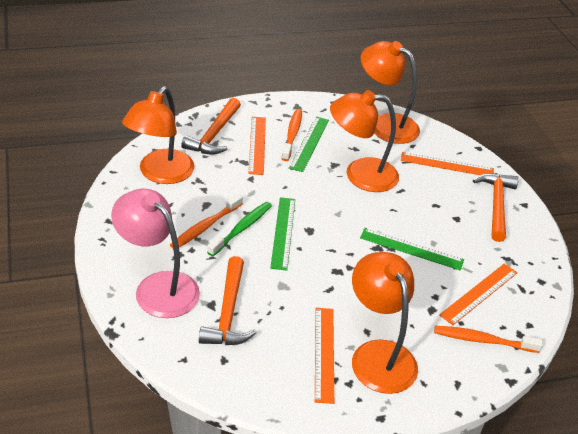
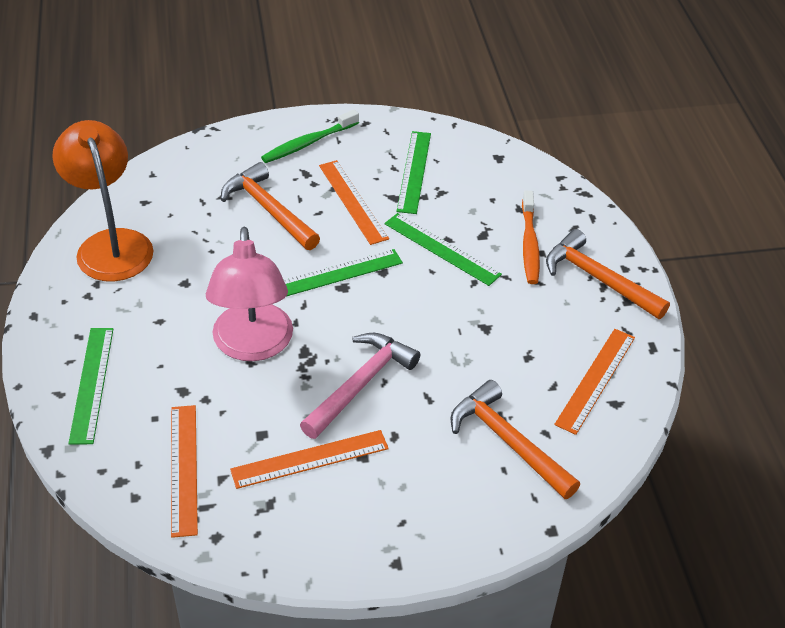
green ruler: [270,197,295,271] [289,117,329,172] [360,228,464,270] = 3 -> [68,328,113,445] [284,249,403,296] [384,213,502,286] [396,131,431,214] = 4
orange lamp: [122,86,194,184] [330,90,399,192] [352,252,418,394] [361,41,420,144] = 4 -> [52,120,153,281] = 1
orange toothbrush: [170,194,243,248] [282,109,302,161] [434,326,543,353] = 3 -> [522,191,540,284] = 1
pink hammer: none = 0 -> [300,333,420,439] = 1

